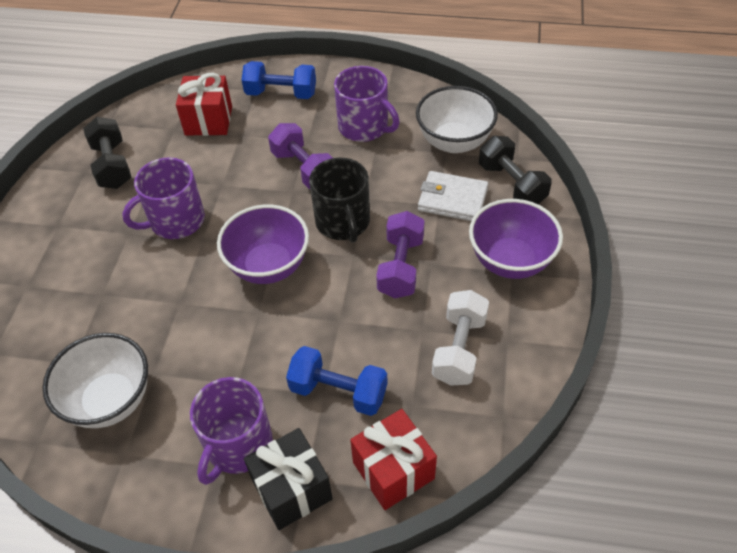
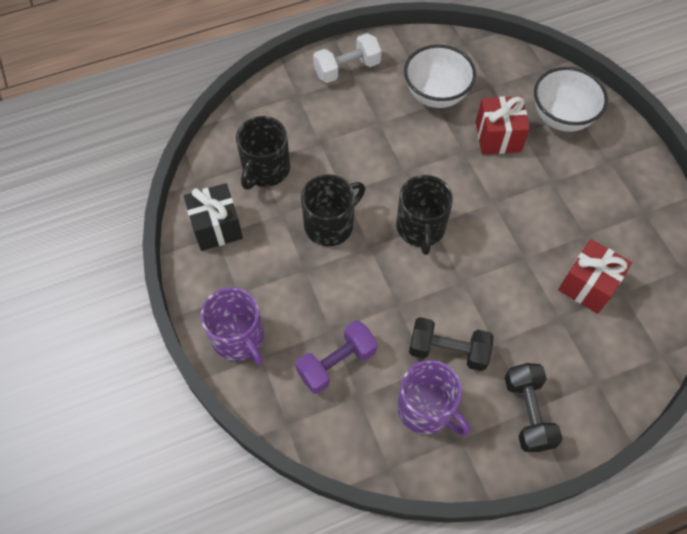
black mug: [309,158,370,243] = 1 -> [236,116,290,190] [301,174,365,246] [396,175,453,255] = 3
blue dumbbell: [242,61,316,99] [286,346,388,416] = 2 -> none = 0
purple bowl: [217,205,309,284] [469,199,563,279] = 2 -> none = 0
purple dumbbell: [268,123,333,189] [376,211,425,298] = 2 -> [295,320,377,394] = 1
purple mug: [122,158,205,239] [190,377,273,485] [334,66,399,142] = 3 -> [200,287,264,365] [397,360,470,436] = 2
white wallet: [418,171,488,221] = 1 -> none = 0

